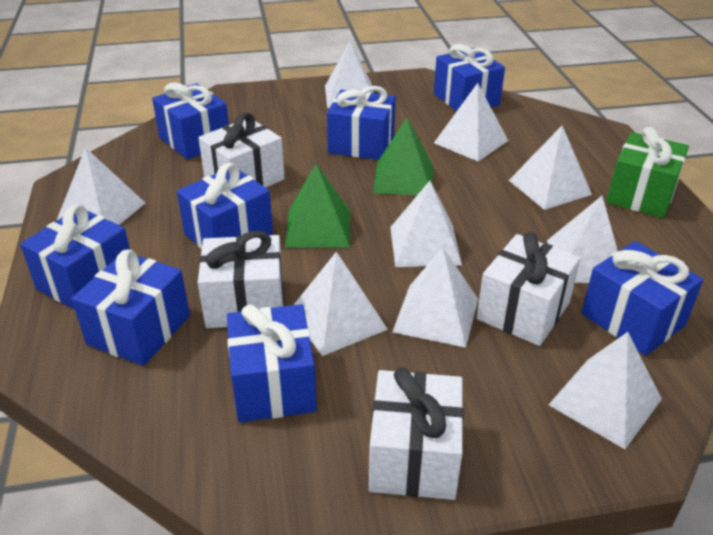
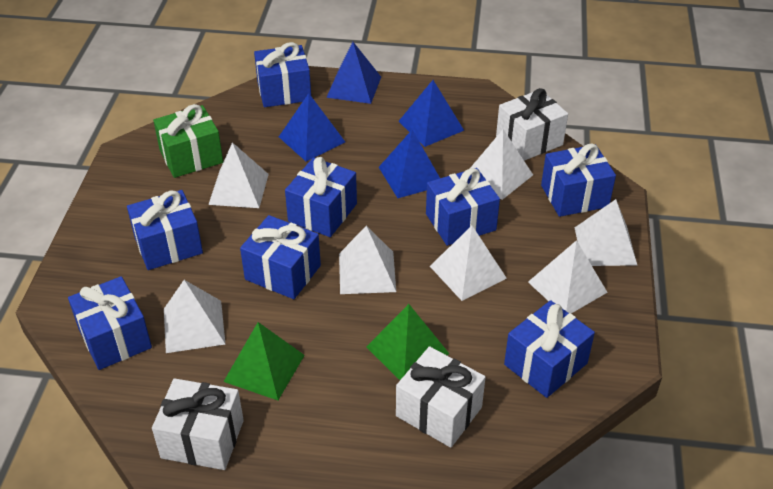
blue pyramid: none = 0 -> [279,93,345,161] [326,42,381,104] [379,130,440,198] [399,80,464,147] = 4
white gift: [198,113,285,188] [198,231,284,328] [369,367,464,500] [477,232,581,346] = 4 -> [152,378,244,470] [396,346,486,448] [496,88,568,161] = 3
white pyramid: [57,147,145,225] [294,251,388,356] [325,41,374,108] [390,181,462,267] [392,247,478,348] [434,83,508,162] [509,126,592,210] [547,196,618,283] [549,332,662,449] = 9 -> [164,280,226,353] [208,142,269,208] [339,226,396,294] [430,226,507,301] [470,130,533,200] [528,240,608,313] [575,199,637,266] = 7

